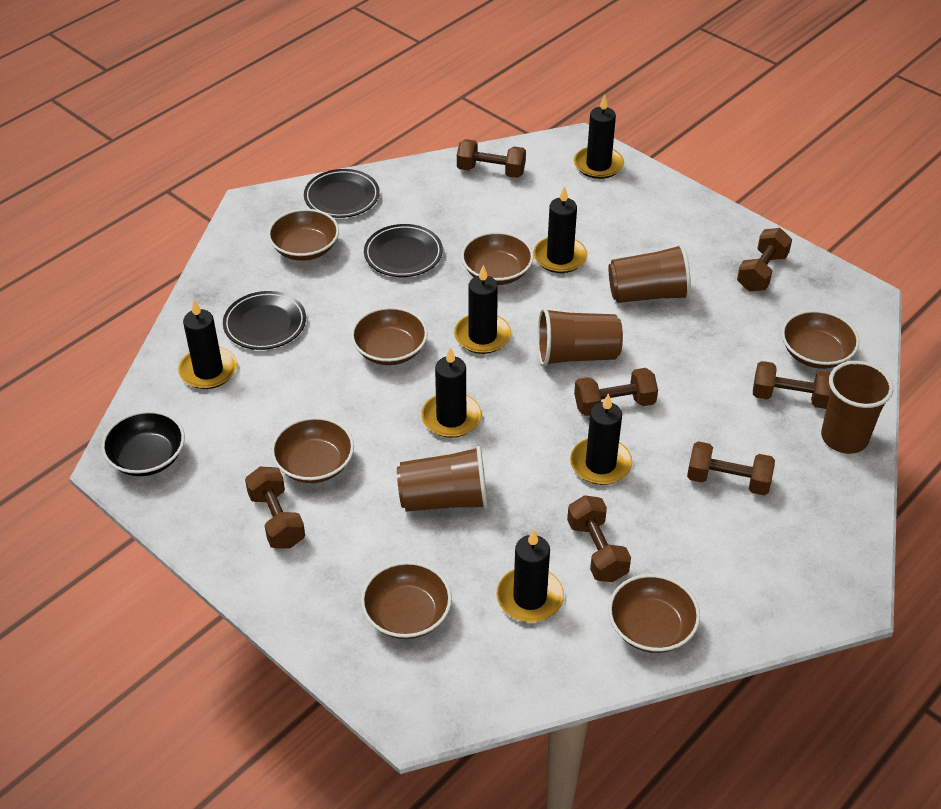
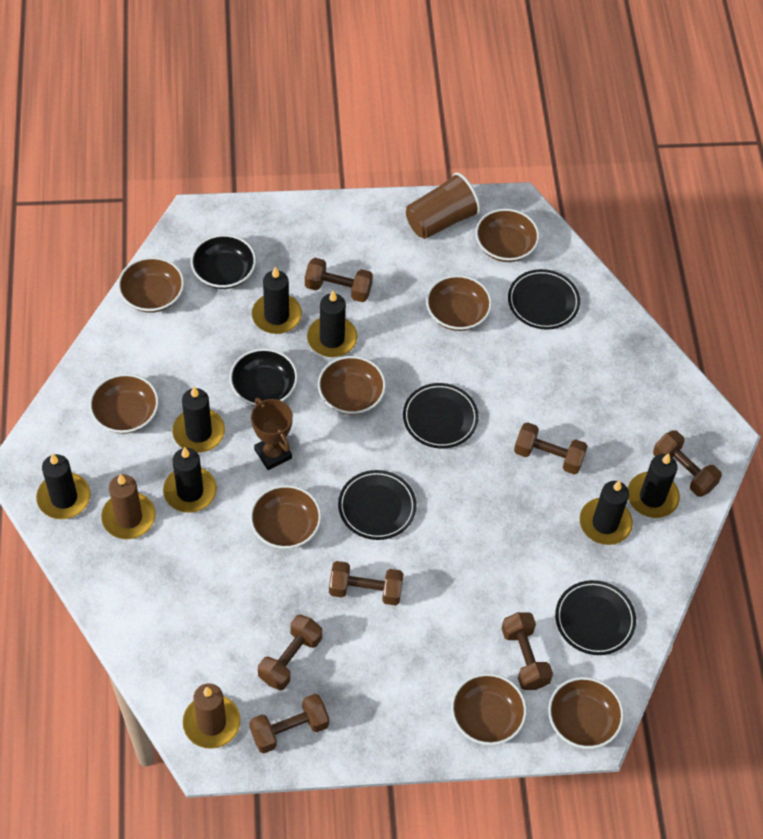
black bowl: [101,410,185,476] = 1 -> [191,234,256,289] [229,348,298,406] = 2
black plate: [223,291,306,350] [304,169,380,218] [364,224,443,277] = 3 -> [338,470,417,540] [403,383,479,449] [508,269,580,329] [555,580,636,655] = 4
brown bowl: [268,209,339,261] [271,417,354,483] [351,307,428,365] [361,561,452,639] [461,232,534,285] [608,574,700,653] [781,310,859,369] = 7 -> [89,374,159,434] [118,257,184,313] [250,485,321,549] [318,356,386,415] [426,275,492,331] [451,673,527,745] [475,209,539,262] [548,677,624,749] = 8
brown candle: none = 0 -> [101,474,156,539] [183,684,241,749] = 2
brown cup: [397,445,488,512] [537,308,623,366] [608,244,691,303] [821,361,893,454] = 4 -> [406,172,481,239] = 1
brown trophy: none = 0 -> [251,398,293,470] = 1

